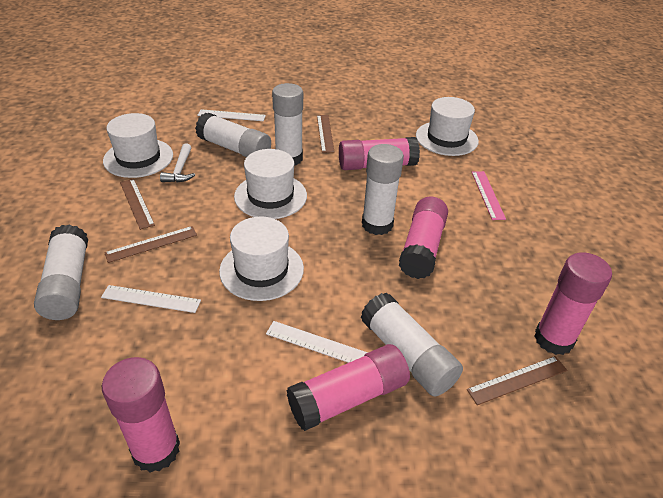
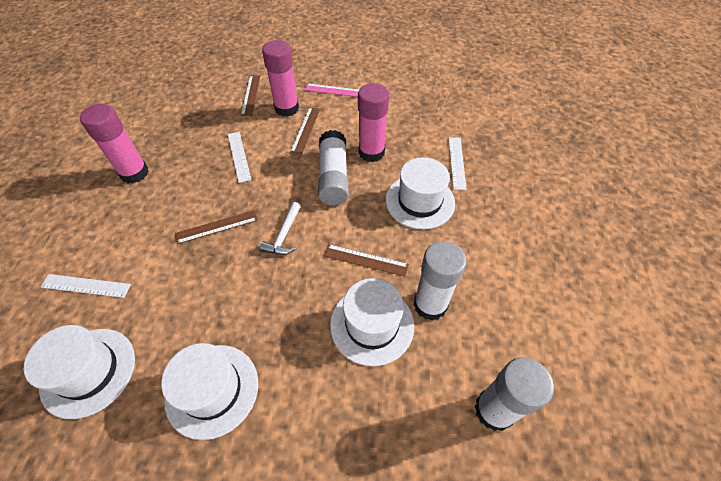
pink glue stick: [102,357,180,473] [286,344,410,431] [339,137,420,170] [399,197,448,279] [534,252,612,355] = 5 -> [80,104,149,183] [262,40,299,117] [358,83,389,162] = 3
white glue stick: [34,224,88,320] [195,113,271,157] [272,83,303,165] [361,292,463,396] [362,144,404,235] = 5 -> [318,130,349,205] [414,241,466,321] [475,357,554,431] = 3

